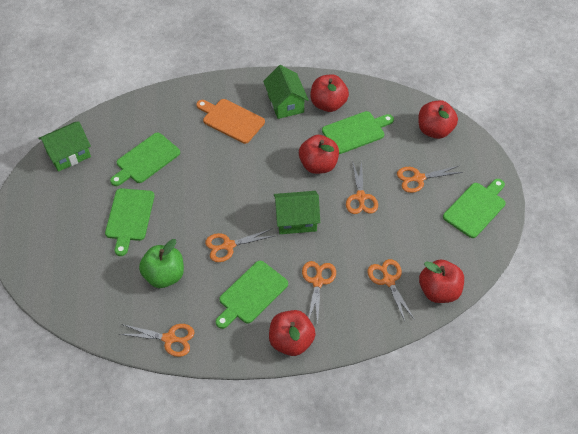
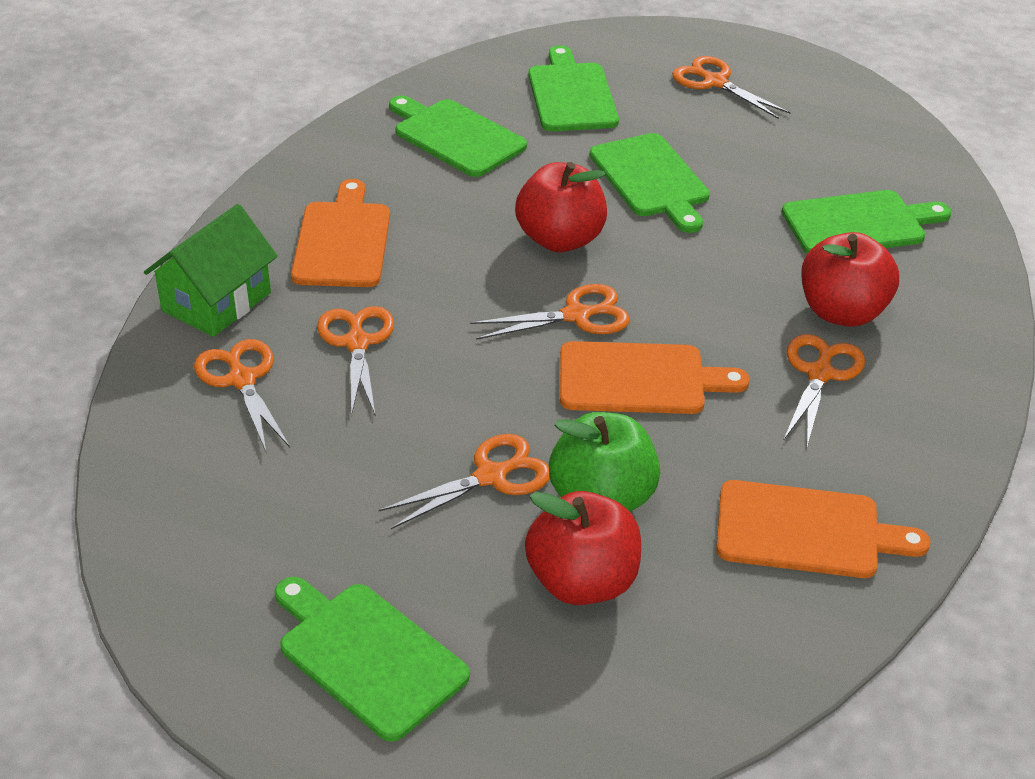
green house: [38,121,91,172] [263,65,309,119] [274,191,320,234] = 3 -> [144,204,278,337] = 1
orange cutting board: [196,99,265,144] = 1 -> [291,179,390,287] [560,341,750,414] [716,480,930,578] = 3
red apple: [269,310,316,356] [299,135,339,174] [310,74,349,112] [418,100,458,139] [419,260,464,303] = 5 -> [515,162,607,252] [525,491,641,605] [801,232,899,327] = 3

